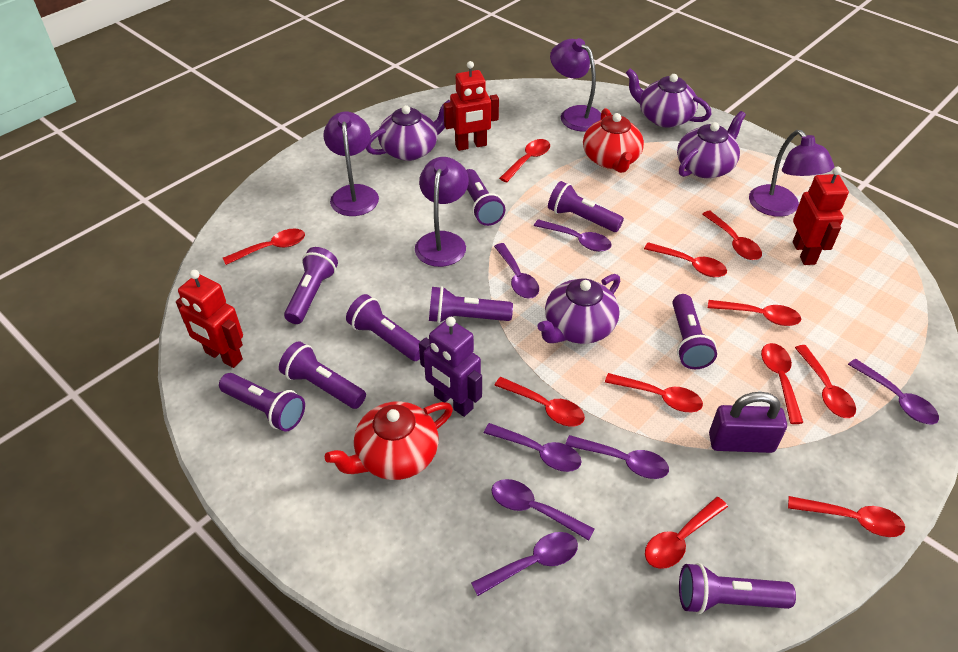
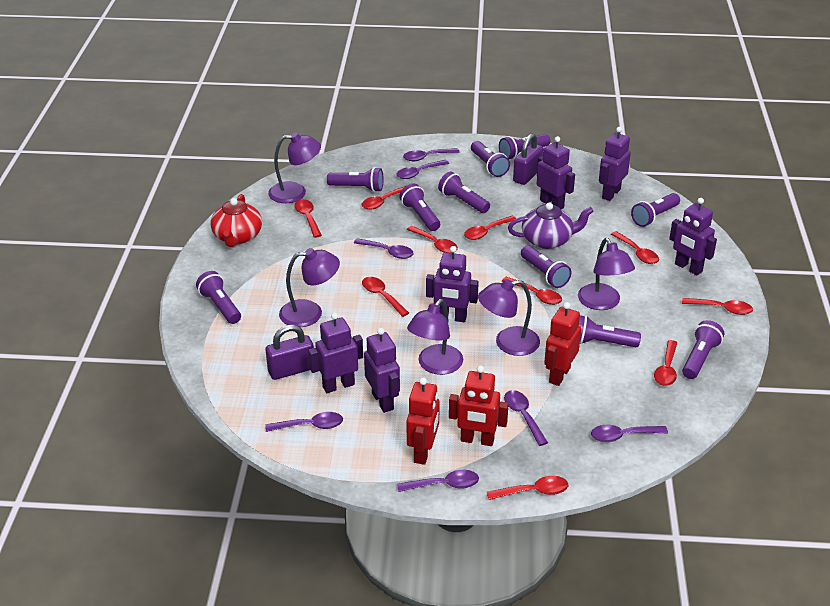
purple flashlight: [219,373,305,432] [279,341,366,409] [284,247,338,324] [346,294,420,361] [429,286,513,323] [466,169,505,226] [548,181,624,232] [673,294,717,369] [679,563,796,614] = 9 -> [196,271,241,324] [327,167,384,192] [399,184,440,231] [438,171,490,213] [471,141,510,177] [499,134,550,160] [521,245,572,288] [579,315,641,347] [631,193,680,227] [682,320,724,379] = 10
purple lamp: [323,112,379,216] [415,157,469,267] [550,38,601,132] [749,130,835,217] = 4 -> [268,132,321,203] [279,248,340,327] [407,299,463,375] [478,279,540,356] [578,238,635,310] = 5
purple padlock: [709,392,787,453] = 1 -> [265,325,314,380] [513,133,543,185] = 2
purple robot: [419,317,482,417] = 1 -> [308,312,363,393] [364,328,400,413] [426,246,479,322] [537,136,575,209] [599,127,631,201] [669,198,717,275] = 6
purple teapot: [366,100,450,161] [537,274,620,344] [626,68,712,128] [677,111,746,178] = 4 -> [508,203,594,249] = 1
red spoon: [223,229,305,265] [494,377,585,427] [499,139,550,183] [605,373,703,412] [644,242,727,277] [645,497,728,569] [702,211,762,260] [708,300,801,326] [761,343,803,424] [788,496,905,537] [795,345,856,418] = 11 -> [294,199,322,238] [361,186,405,210] [362,277,409,317] [407,226,458,253] [464,216,517,240] [487,476,568,500] [502,277,562,305] [611,231,659,264] [654,340,677,386] [682,298,753,315] = 10
red teapot: [325,401,453,480] [583,108,644,173] = 2 -> [210,194,262,247] = 1

